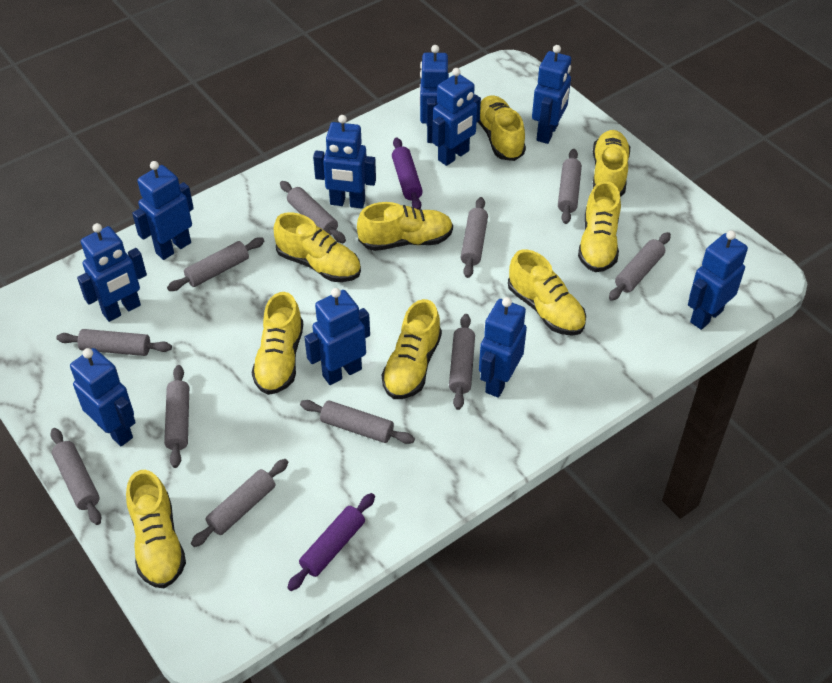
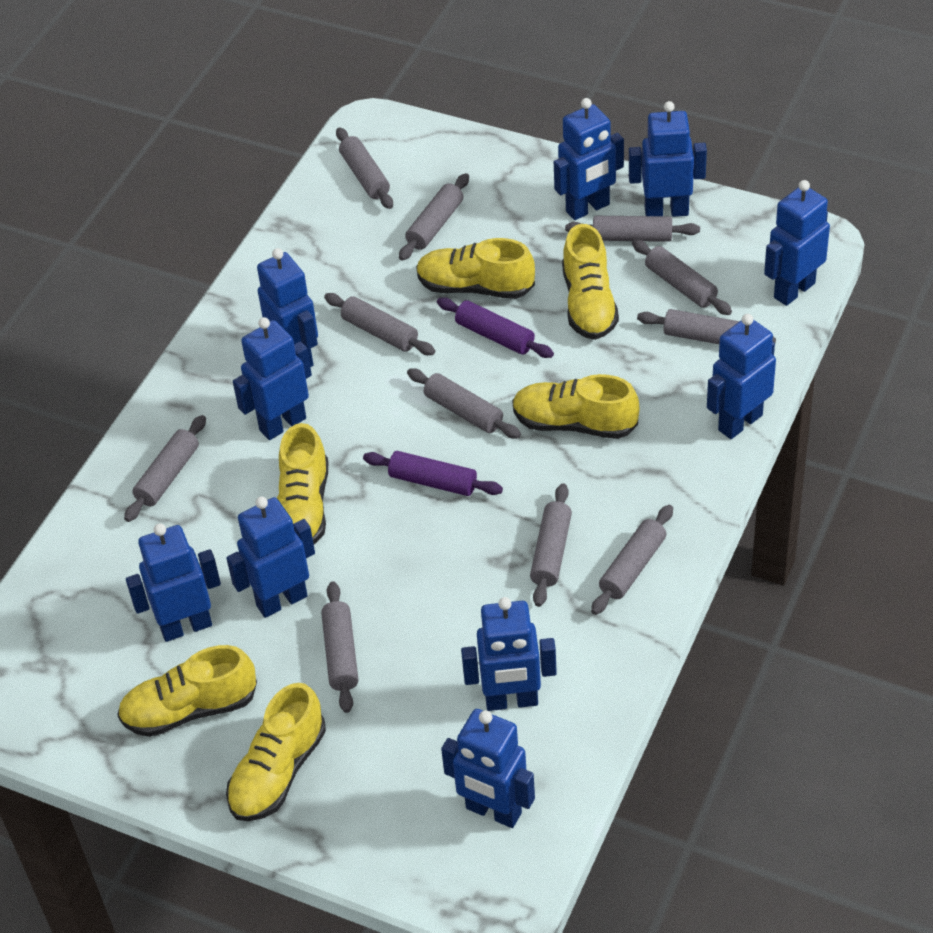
yellow shoe: [126,470,186,588] [252,292,303,395] [273,212,361,282] [357,202,453,251] [382,299,442,399] [478,95,526,161] [508,249,586,336] [578,181,621,272] [593,130,630,197] = 9 -> [117,645,257,737] [226,683,326,821] [277,423,328,544] [416,238,535,299] [512,374,639,439] [562,224,619,340] = 6

